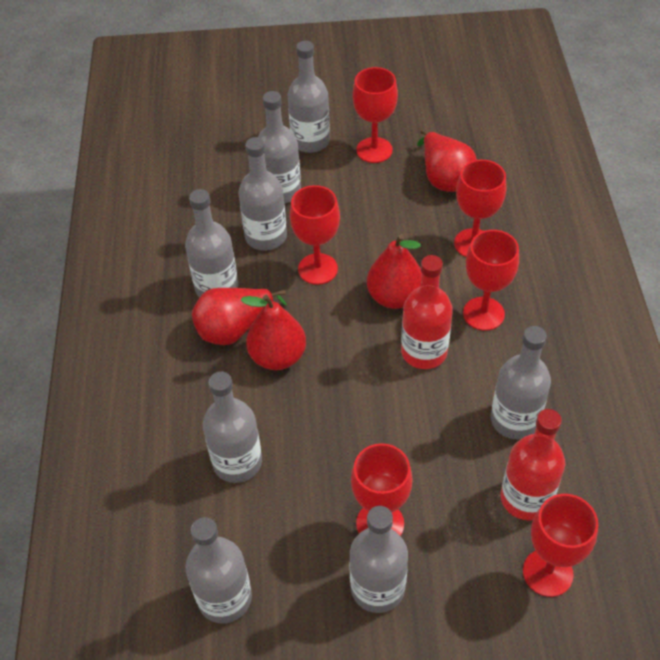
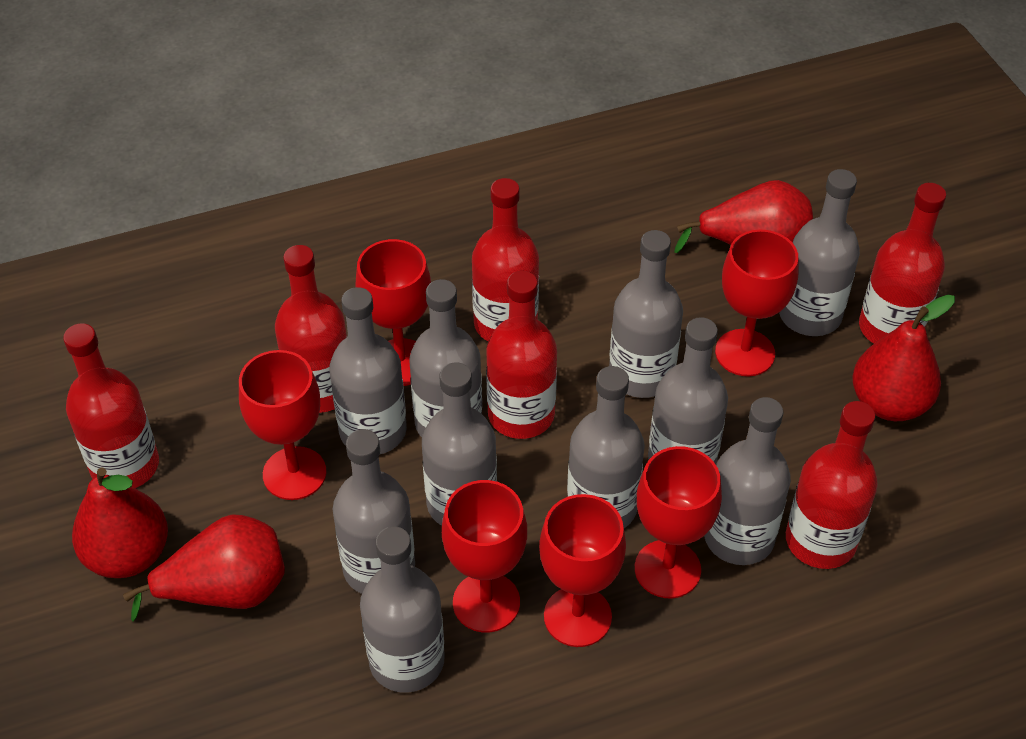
grey bottle: [185,189,238,297] [185,517,252,624] [203,371,262,483] [238,137,287,250] [258,91,301,203] [288,41,330,153] [350,506,408,613] [491,326,551,439] = 8 -> [329,287,407,455] [333,429,415,594] [360,526,445,693] [410,279,482,437] [422,362,497,526] [567,366,645,528] [609,230,683,398] [648,317,728,464] [704,397,791,565] [779,169,860,336] = 10
red bottle: [401,255,453,369] [501,409,565,520] = 2 -> [63,323,159,488] [275,245,347,413] [472,178,539,341] [486,271,557,439] [786,401,878,569] [859,183,946,344] = 6

